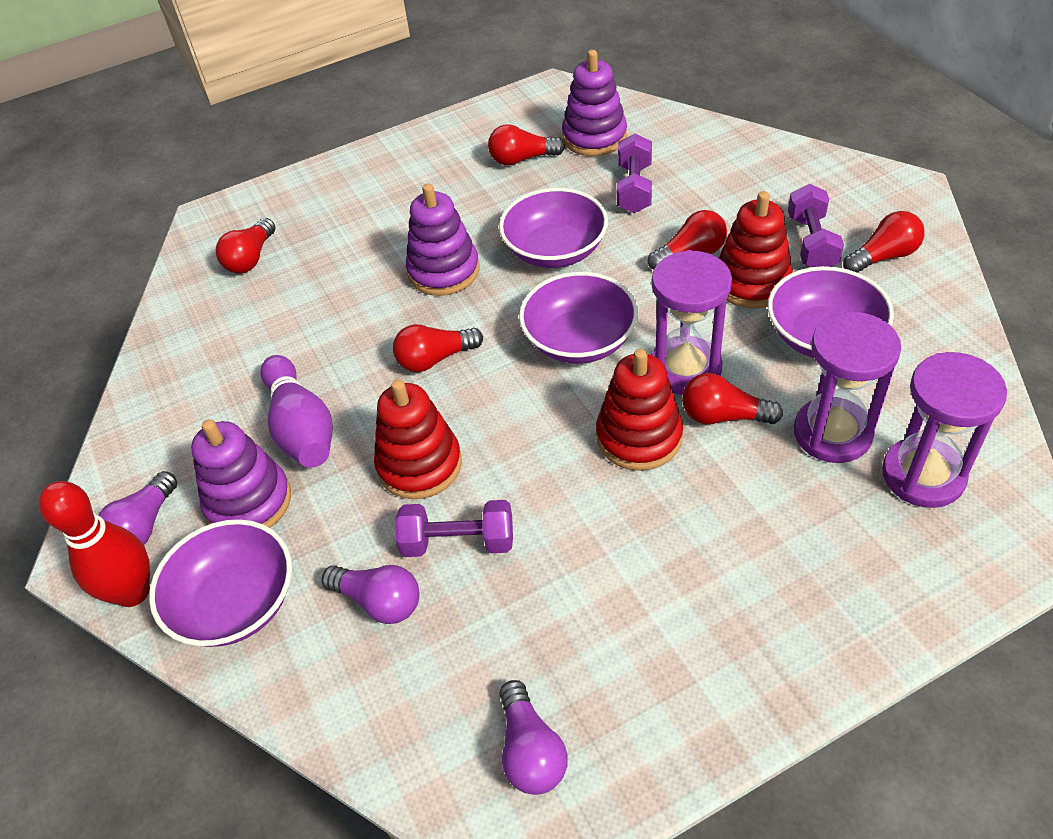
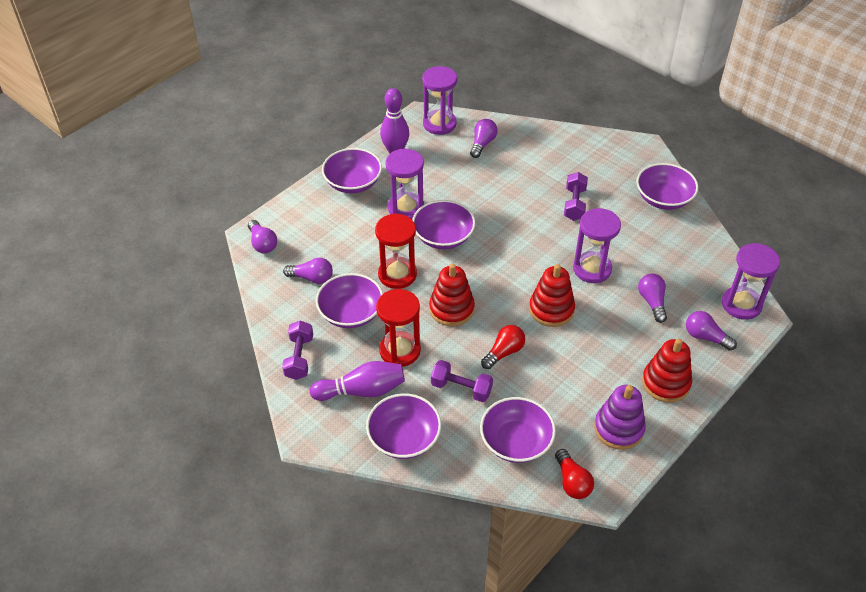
purple bowl: [149,519,292,647] [499,188,608,268] [519,272,638,364] [768,266,894,358] = 4 -> [316,273,383,328] [322,148,382,193] [366,393,441,459] [412,200,475,249] [480,397,556,463] [636,163,698,210] = 6
purple bowling pin: [260,355,333,468] = 1 -> [310,361,405,401] [380,88,409,154] = 2
purple hourglass: [651,250,732,395] [794,312,901,463] [882,352,1007,508] = 3 -> [385,149,424,219] [422,66,457,135] [573,208,621,283] [722,243,780,320] = 4
purple light bulb: [98,471,177,545] [322,565,420,624] [499,680,568,795] = 3 -> [248,220,277,253] [283,258,333,284] [470,119,498,158] [638,274,667,323] [686,311,737,351] = 5
purple stacking toy: [191,419,291,528] [406,183,479,296] [562,50,627,156] = 3 -> [594,385,646,450] = 1
red bowling pin: [39,481,150,607] = 1 -> none = 0
red hourglass: none = 0 -> [375,214,417,289] [376,289,421,367] = 2
red light bulb: [216,218,275,274] [393,324,483,372] [488,124,565,166] [648,210,727,270] [682,373,783,424] [843,211,925,273] = 6 -> [481,325,525,369] [555,449,594,499] = 2

